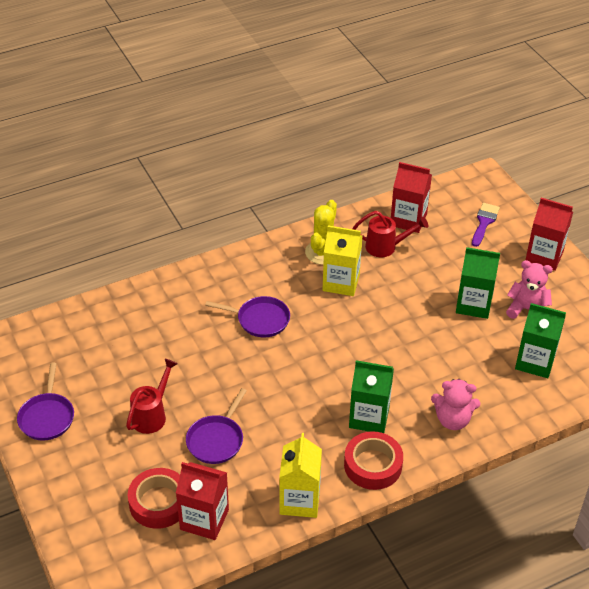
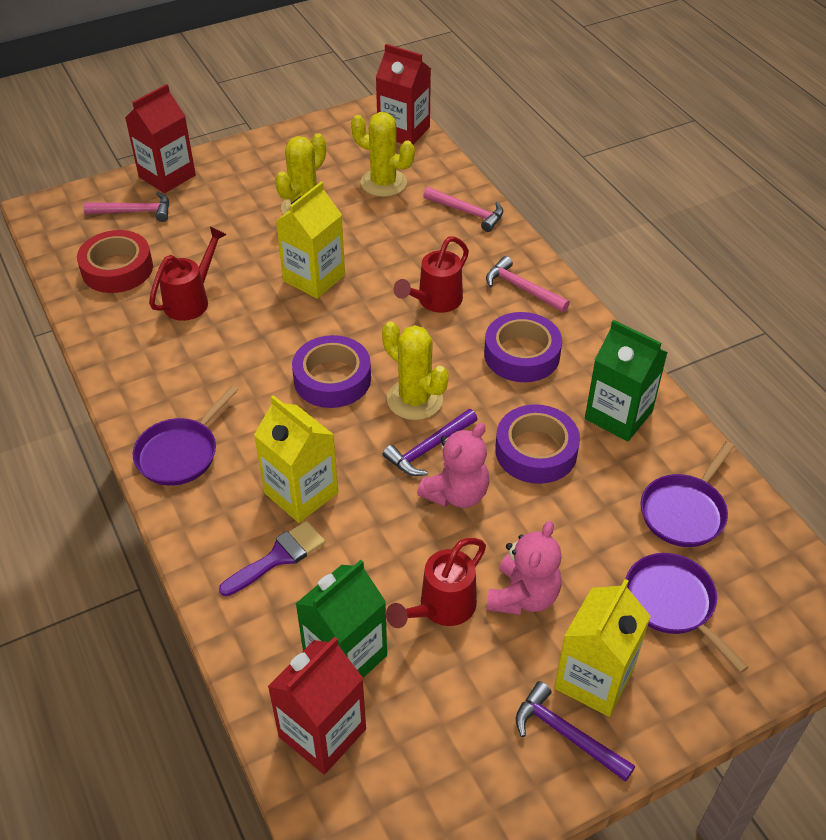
green carton: [349,360,394,433] [456,247,500,319] [515,303,566,378] = 3 -> [296,560,387,678] [585,320,668,442] = 2
pink hammer: none = 0 -> [83,192,169,222] [423,187,503,232] [486,256,570,312] = 3
purple hammer: none = 0 -> [383,409,477,476] [516,681,635,782] = 2
purple tape: none = 0 -> [292,335,371,408] [484,312,562,382] [495,404,580,484] = 3
red tape: [128,468,180,529] [344,431,403,490] = 2 -> [77,230,153,293] = 1
red watering can: [126,359,178,434] [352,211,428,257] = 2 -> [149,226,227,321] [386,538,486,628] [394,236,469,313] = 3
yellow cactus: [305,200,337,265] = 1 -> [275,133,326,214] [351,112,415,197] [382,322,449,420] = 3
yellow carton: [279,433,322,518] [323,225,363,296] = 2 -> [254,395,338,523] [276,182,345,299] [554,579,651,717] = 3

